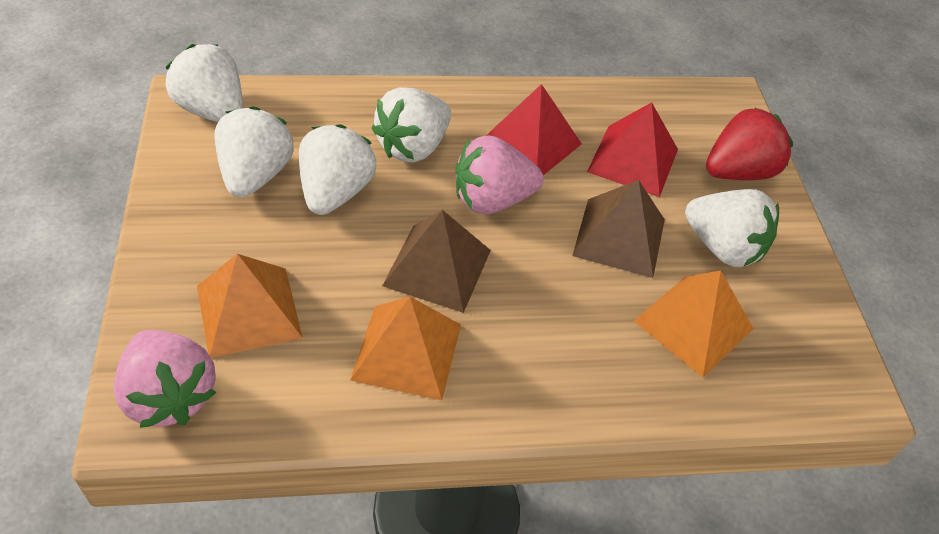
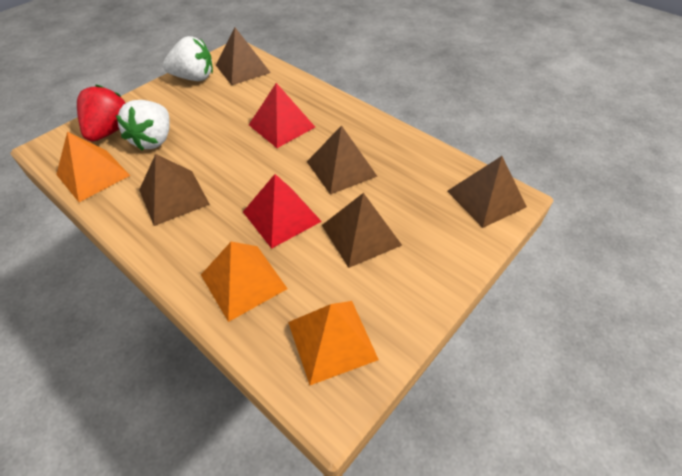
brown pyramid: [382,210,491,313] [572,180,665,278] = 2 -> [139,154,210,226] [216,28,271,85] [307,125,377,195] [322,193,402,268] [447,156,527,228] = 5
pink strawberry: [114,330,216,428] [456,136,544,214] = 2 -> none = 0
white strawberry: [166,44,243,122] [214,106,294,198] [299,124,376,215] [371,87,451,162] [685,189,779,267] = 5 -> [116,100,170,151] [163,36,213,81] = 2

